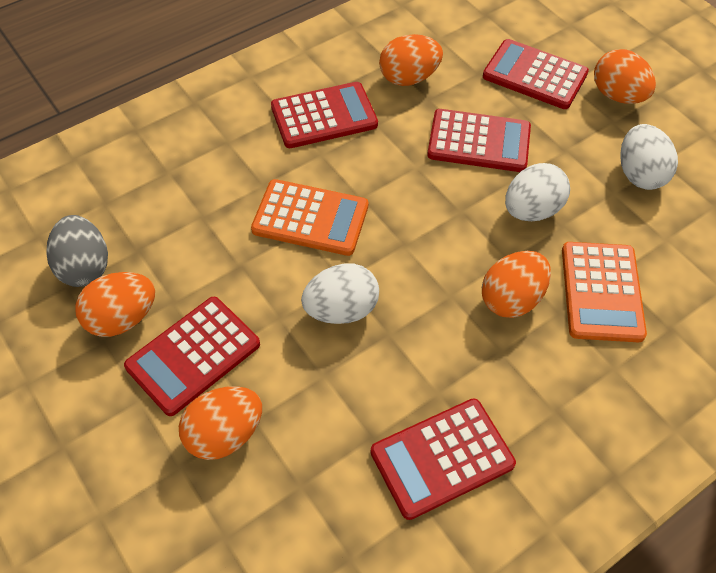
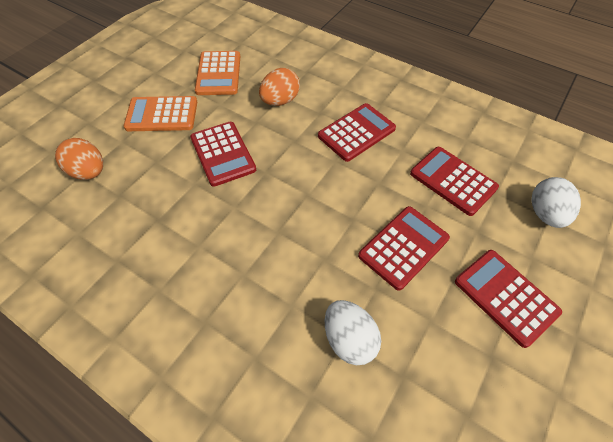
grey egg: [47,215,108,287] = 1 -> none = 0
orange egg: [75,272,155,337] [179,386,262,460] [379,34,443,86] [482,251,551,318] [594,49,656,104] = 5 -> [55,138,103,180] [259,68,300,106] = 2
white egg: [301,263,379,324] [505,163,570,221] [620,124,678,190] = 3 -> [325,300,381,365] [531,177,581,228] = 2

